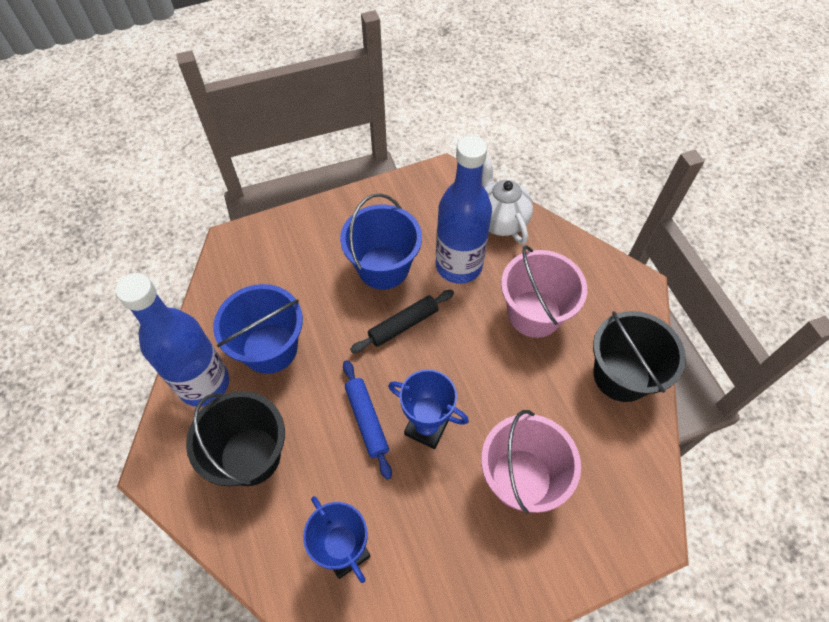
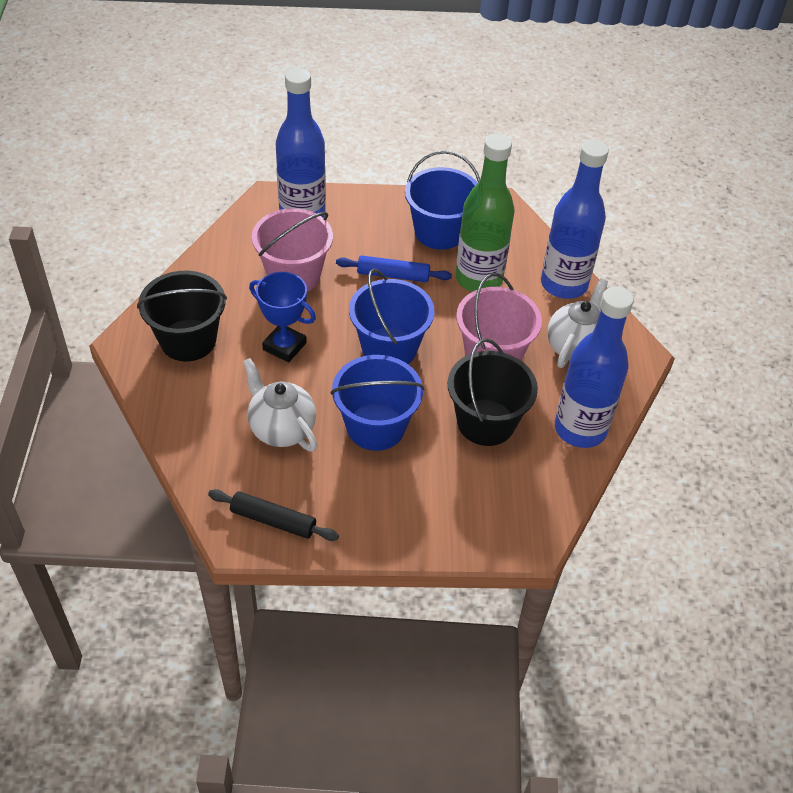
blue bottle: [116,273,229,407] [436,136,492,284] = 2 -> [276,68,326,218] [541,140,609,299] [555,286,634,448] = 3
blue bucket: [213,284,303,374] [340,194,422,290] = 2 -> [331,355,424,451] [349,269,434,364] [405,151,480,250] = 3
blue trophy: [303,496,371,583] [388,369,469,449] = 2 -> [249,272,316,363] = 1
green bottle: none = 0 -> [456,134,515,292] = 1
white teapot: [482,156,533,245] = 1 -> [243,358,317,452] [547,278,608,368] = 2

